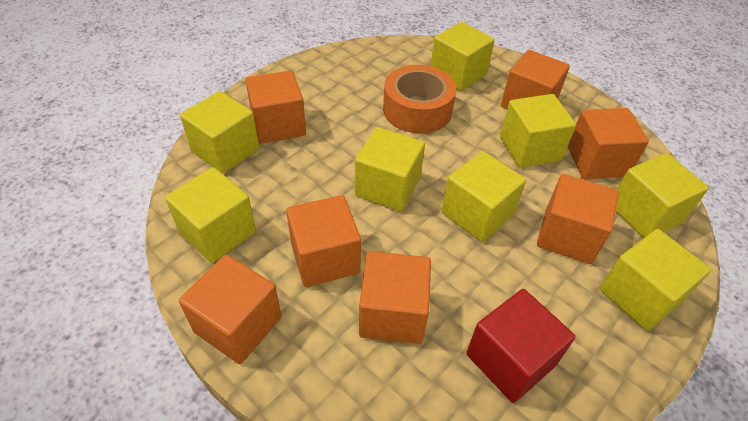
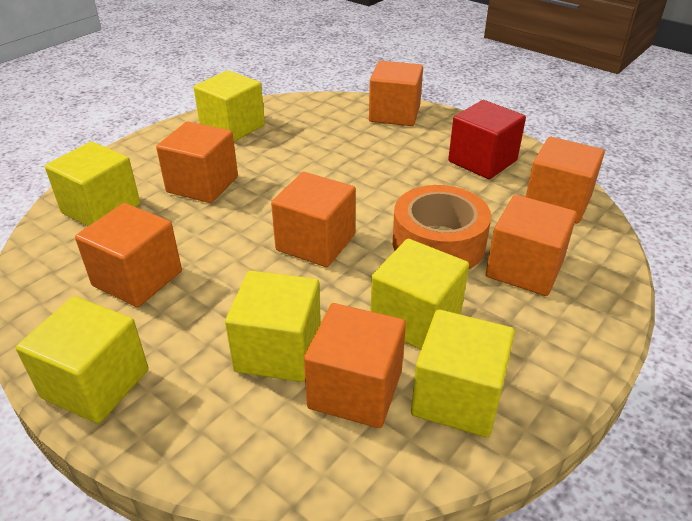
yellow cube: [165,167,256,263] [180,91,259,174] [355,127,425,212] [431,22,495,91] [442,151,526,242] [500,94,576,168] [600,229,711,331] [616,153,709,238] = 8 -> [16,296,149,424] [45,142,140,226] [194,70,265,142] [225,271,321,382] [370,239,469,350] [411,309,515,437] = 6

